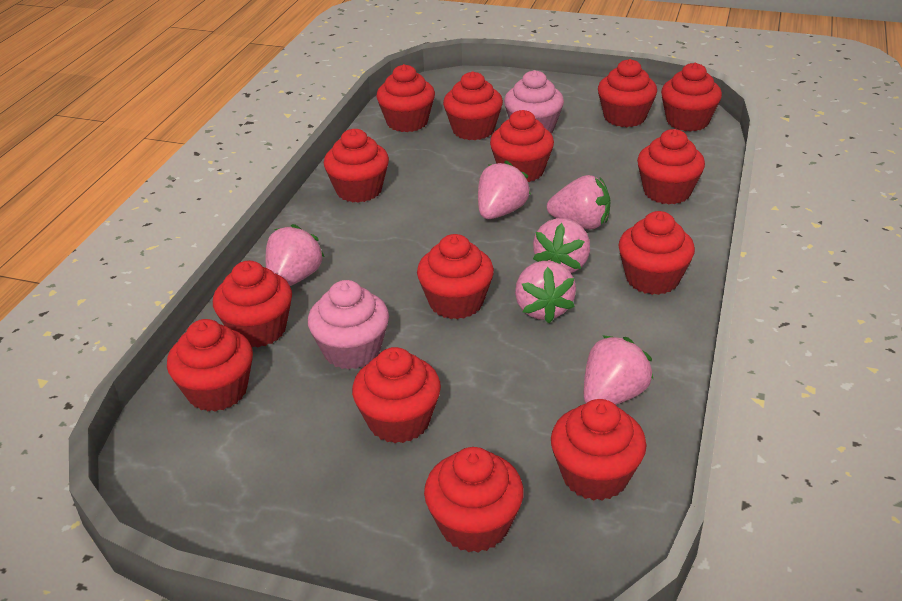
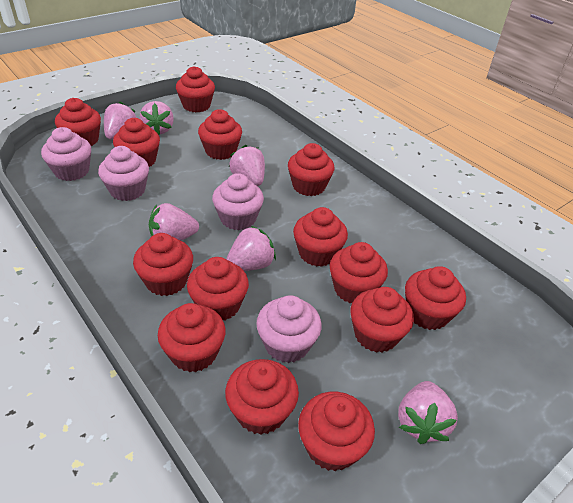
pink cupcake: [308,280,389,370] [504,70,564,133] = 2 -> [41,127,91,181] [98,146,149,201] [212,173,264,230] [256,295,322,363] = 4

